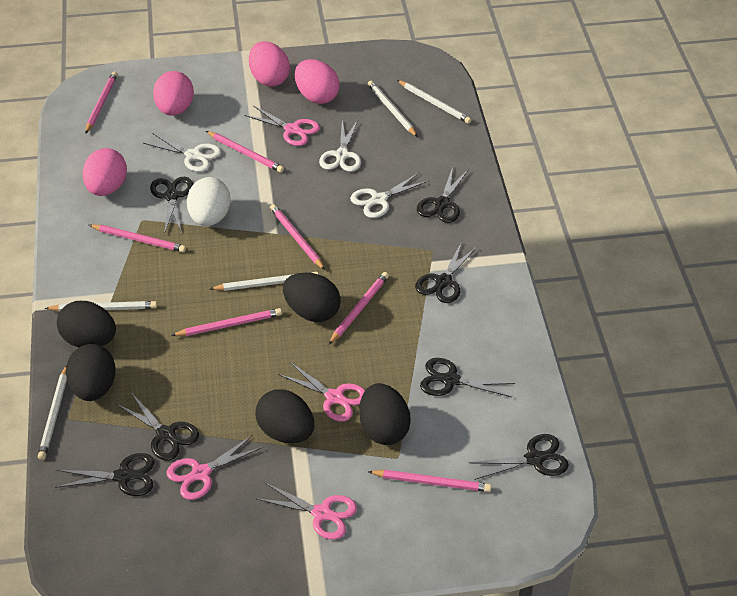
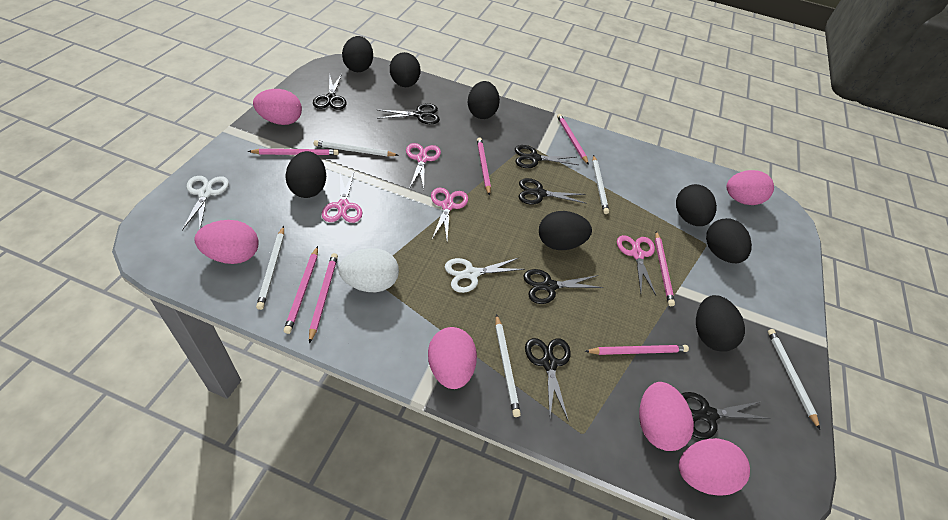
black egg: [57,301,116,347] [66,344,116,401] [255,389,314,443] [283,273,341,322] [359,383,411,445] = 5 -> [285,151,326,198] [342,36,373,72] [390,52,420,87] [467,81,500,119] [539,211,592,250] [676,184,717,226] [696,295,745,352] [706,218,752,263] = 8
pink egg: [82,148,127,196] [153,71,194,116] [249,41,290,87] [295,59,340,104] = 4 -> [194,220,259,264] [253,89,302,125] [428,327,477,389] [639,382,694,451] [679,438,750,496] [727,170,774,205] = 6
white scissors: [143,133,221,172] [319,120,361,172] [350,173,429,218] = 3 -> [182,176,229,230] [445,258,525,293] = 2

